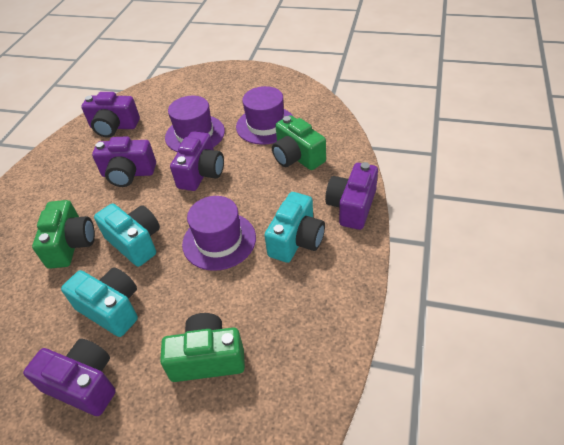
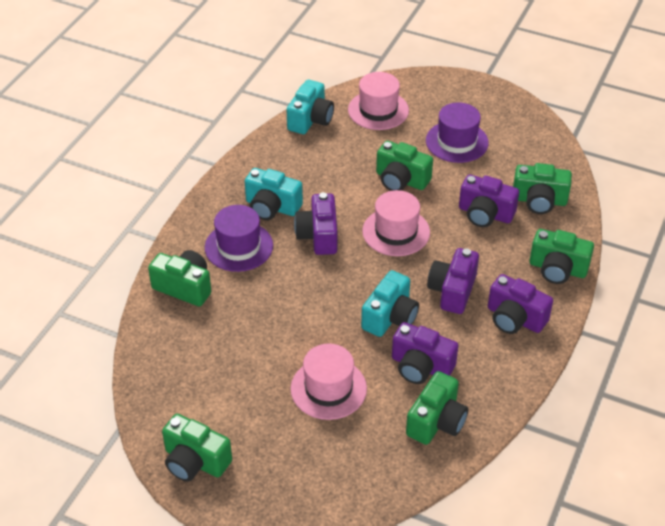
green camera: [32,200,95,269] [160,313,245,382] [272,115,326,170] = 3 -> [148,250,211,306] [162,414,232,482] [376,141,433,191] [406,371,468,445] [513,163,572,214] [530,229,594,284] = 6
pink hat: none = 0 -> [291,344,367,420] [348,72,409,130] [362,190,430,256] = 3
purple hat: [165,96,225,152] [182,196,256,271] [236,86,294,145] = 3 -> [205,205,273,272] [426,102,489,163] = 2

